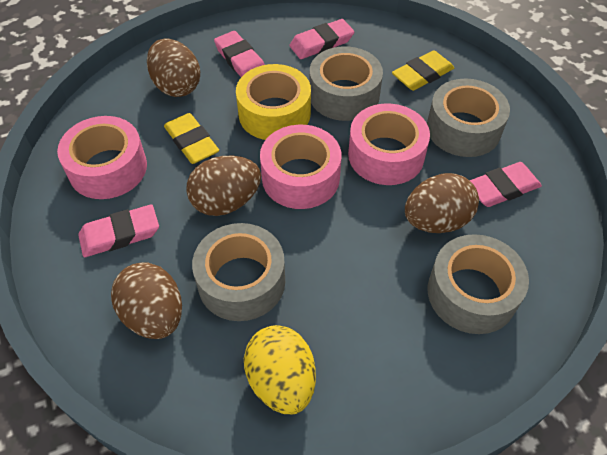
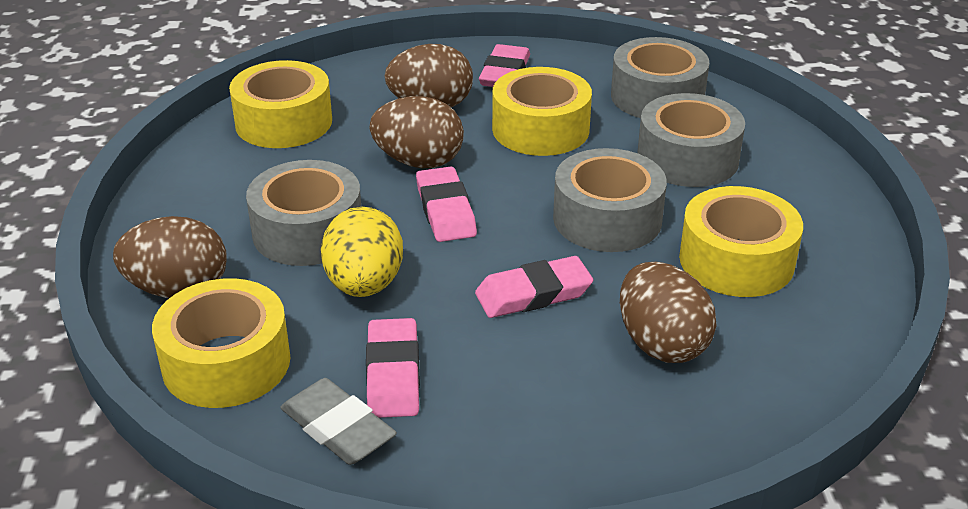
grey eraser: none = 0 -> [280,378,397,465] = 1
pink tape: [57,116,147,199] [260,125,341,209] [348,103,430,185] = 3 -> none = 0
yellow eraser: [164,113,219,164] [392,50,454,91] = 2 -> none = 0
yellow tape: [236,64,311,140] = 1 -> [152,278,291,408] [229,60,332,148] [492,67,592,156] [679,186,803,297] = 4

